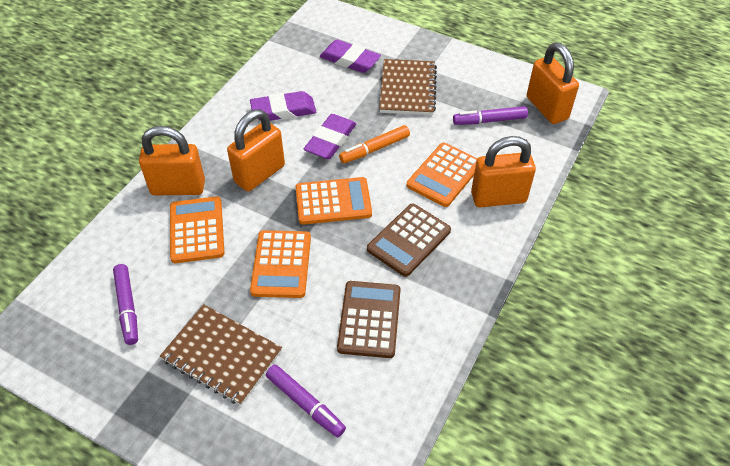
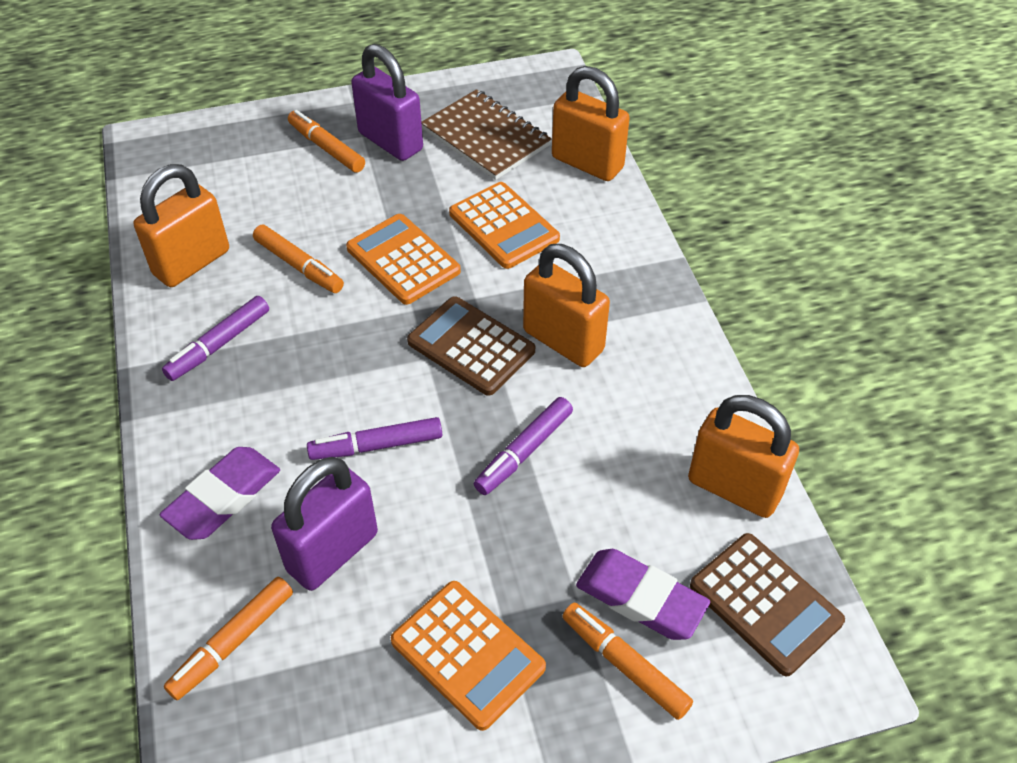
brown notebook: [160,304,282,406] [379,59,437,115] = 2 -> [421,89,552,180] = 1
orange calculator: [170,196,224,263] [250,230,311,298] [296,177,372,225] [407,143,478,207] = 4 -> [346,214,461,305] [391,581,546,731] [449,182,560,269] = 3
orange marker: [339,125,410,163] = 1 -> [164,577,293,700] [253,225,344,293] [288,110,365,173] [562,603,693,720] = 4
purple eraser: [250,91,316,121] [304,114,356,159] [320,40,381,73] = 3 -> [160,447,280,540] [576,549,710,640] = 2
purple padlock: none = 0 -> [271,457,378,591] [351,44,423,161] = 2

